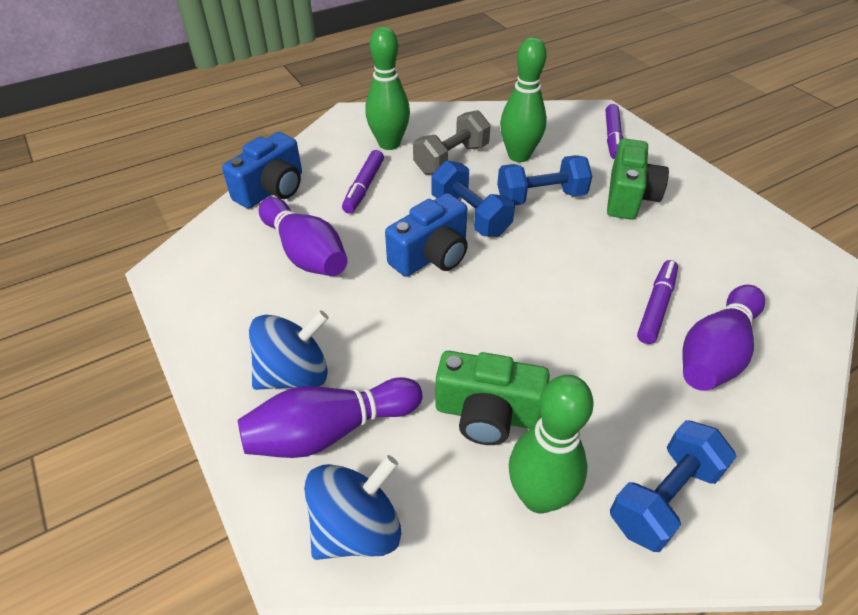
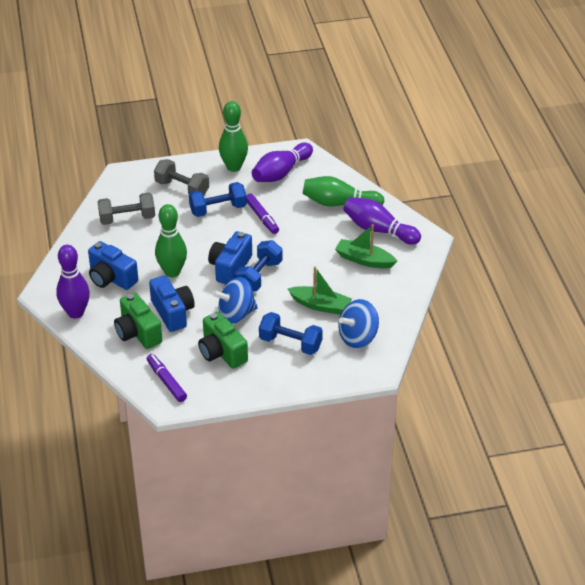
blue camera: [222,132,302,209] [385,193,468,277] = 2 -> [88,241,138,290] [149,275,195,332] [208,231,252,284] = 3
green boat: none = 0 -> [288,266,352,315] [335,224,397,268] = 2
grey dumbbell: [413,110,491,175] = 1 -> [98,193,155,225] [154,159,209,195] = 2
purple marker: [342,150,384,214] [606,104,623,159] [637,260,678,344] = 3 -> [147,354,187,402] [247,194,279,234] = 2

